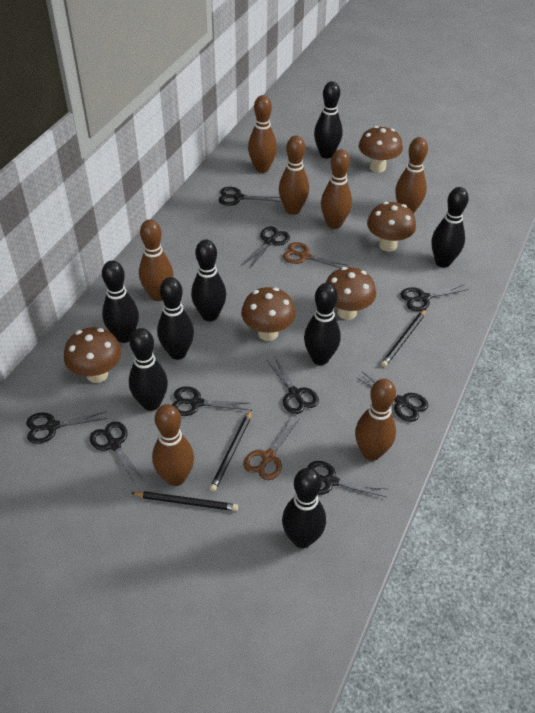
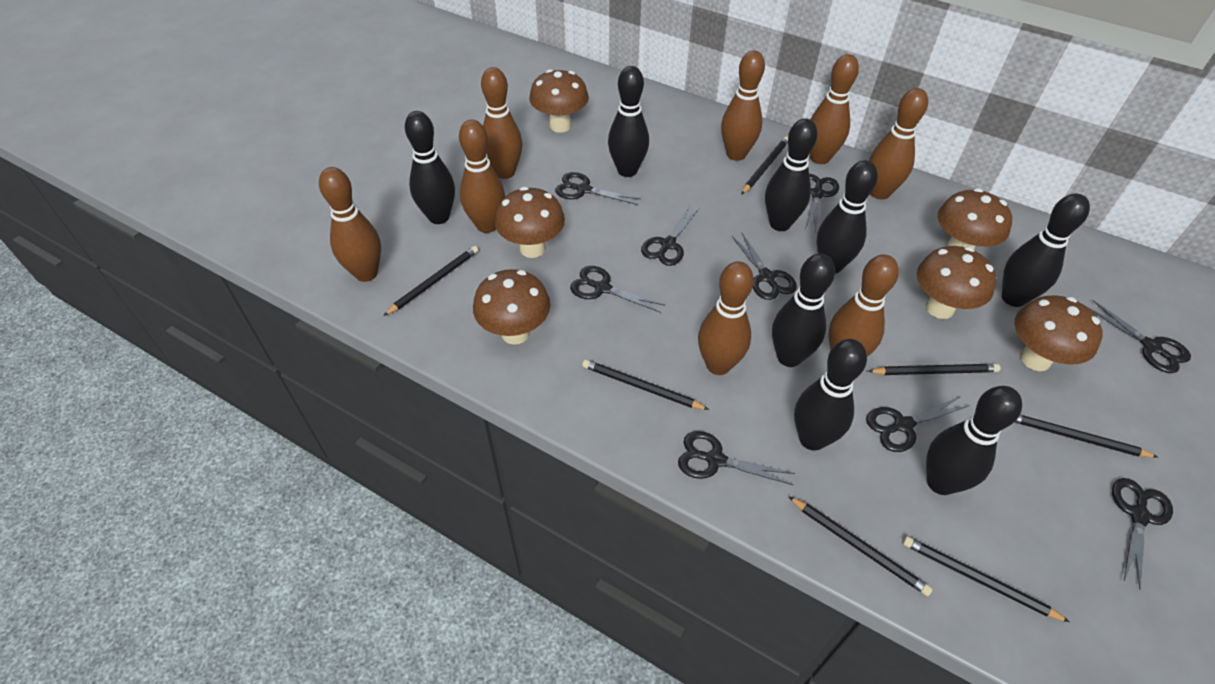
black pencil: [131,491,238,511] [210,409,252,492] [381,309,426,367] = 3 -> [383,246,478,316] [582,359,709,410] [741,137,788,195] [788,496,933,596] [868,364,1000,375] [903,536,1070,622] [1015,415,1158,458] = 7
brown bowling pin: [139,220,173,301] [152,404,194,486] [248,95,277,173] [279,136,309,215] [321,149,352,229] [355,379,396,461] [395,137,428,214] = 7 -> [319,167,381,282] [459,119,505,233] [481,67,523,179] [698,261,754,375] [721,50,765,161] [810,54,859,164] [828,254,899,357] [869,88,928,200] = 8
brown mushroom: [64,327,122,383] [241,287,296,341] [326,267,376,320] [359,126,403,173] [367,202,416,252] = 5 -> [473,269,551,345] [495,187,565,258] [529,69,589,133] [917,246,996,319] [938,188,1012,249] [1014,295,1103,371] = 6
brown scissors: [243,416,299,480] [283,242,349,268] = 2 -> none = 0

